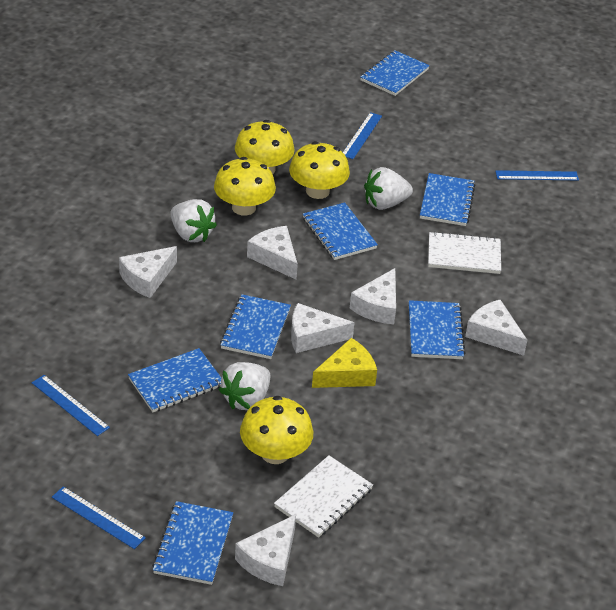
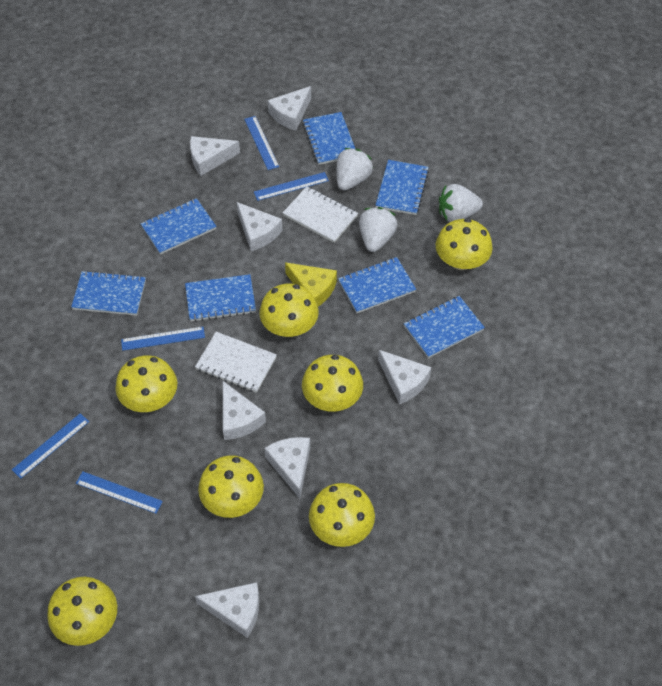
blue ruler: [32,375,110,436] [52,487,146,549] [343,112,382,159] [495,170,579,180] = 4 -> [12,413,89,479] [76,471,163,514] [121,327,205,351] [244,116,279,170] [254,172,329,201] = 5
white cheese: [119,246,177,298] [235,514,296,586] [247,226,298,279] [291,303,354,353] [350,268,396,324] [465,300,527,356] = 6 -> [190,136,240,176] [195,582,259,638] [223,381,266,440] [237,202,283,251] [264,437,310,499] [268,86,311,131] [378,350,431,405] = 7
yellow mushroom: [214,157,276,216] [235,120,295,174] [240,396,313,464] [289,141,350,199] = 4 -> [47,577,117,646] [115,355,177,412] [198,455,264,518] [260,284,319,337] [302,355,363,412] [309,483,375,547] [436,218,493,270] = 7

